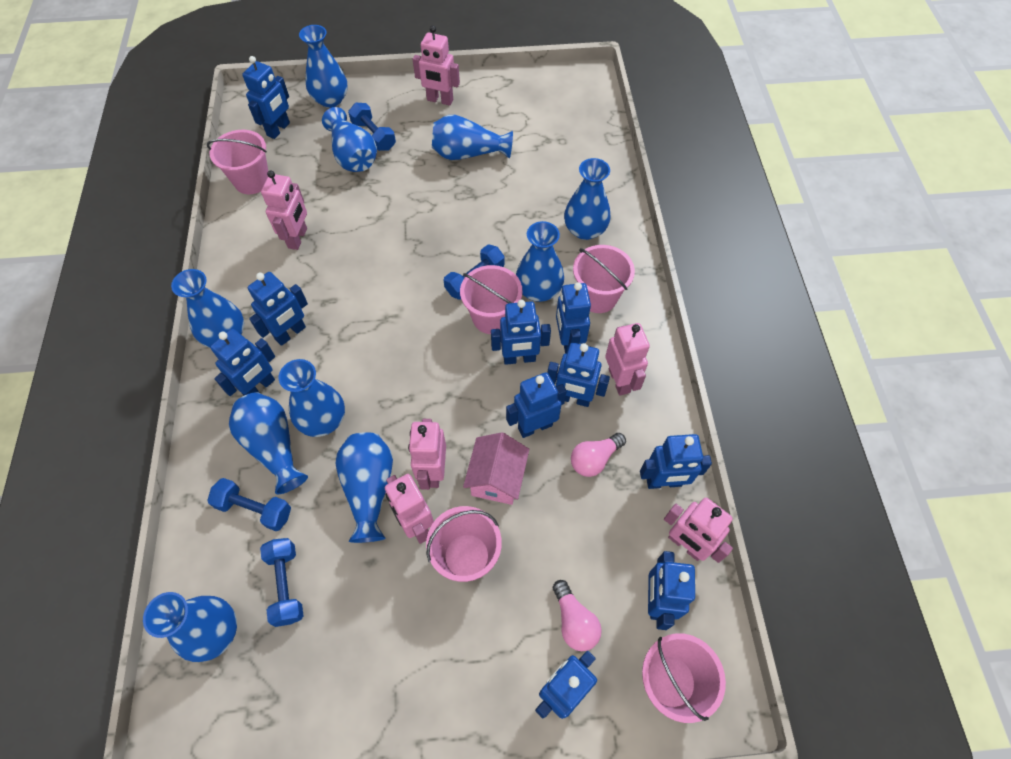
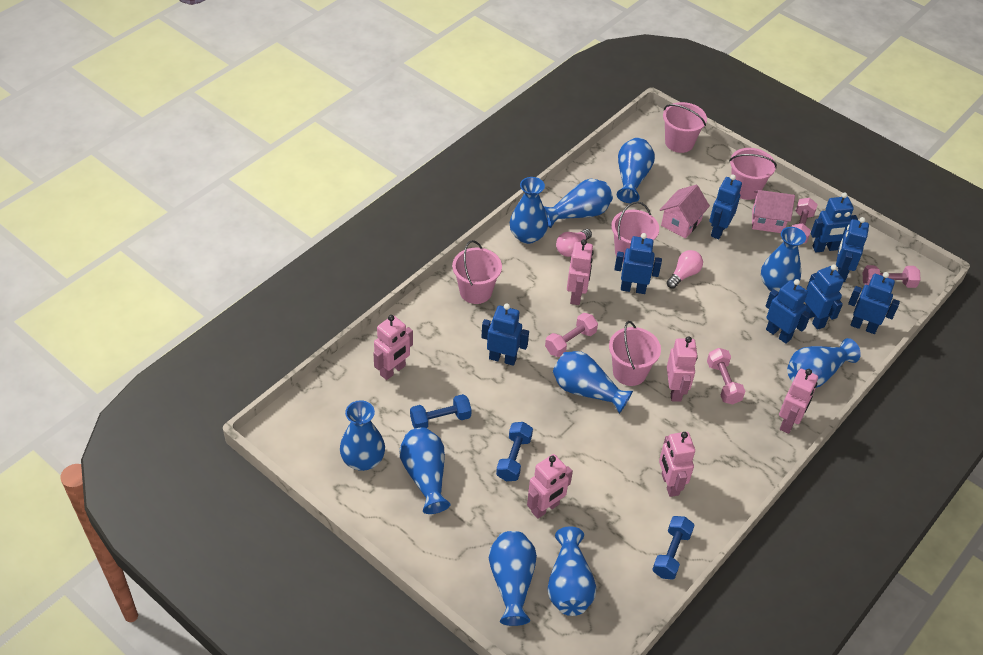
blue dumbbell: [207,478,291,531] [260,538,303,627] [348,103,396,151] [444,245,505,299] = 4 -> [410,394,472,429] [496,422,533,481] [652,516,695,580] = 3
blue robot: [210,329,275,396] [242,56,290,139] [248,272,308,346] [491,300,551,365] [506,372,567,438] [535,651,597,719] [547,343,610,407] [556,282,591,354] [640,434,712,489] [648,551,695,630] = 10 -> [481,303,529,366] [614,233,662,294] [709,174,742,239] [766,279,811,344] [804,264,844,330] [811,192,858,252] [836,217,869,282] [848,272,900,334] = 8
pink dumbbell: none = 0 -> [545,313,598,357] [707,348,745,404] [792,198,818,243] [863,265,921,288] = 4
pink house: [463,432,529,505] = 1 -> [660,185,710,238] [752,190,795,233] = 2

